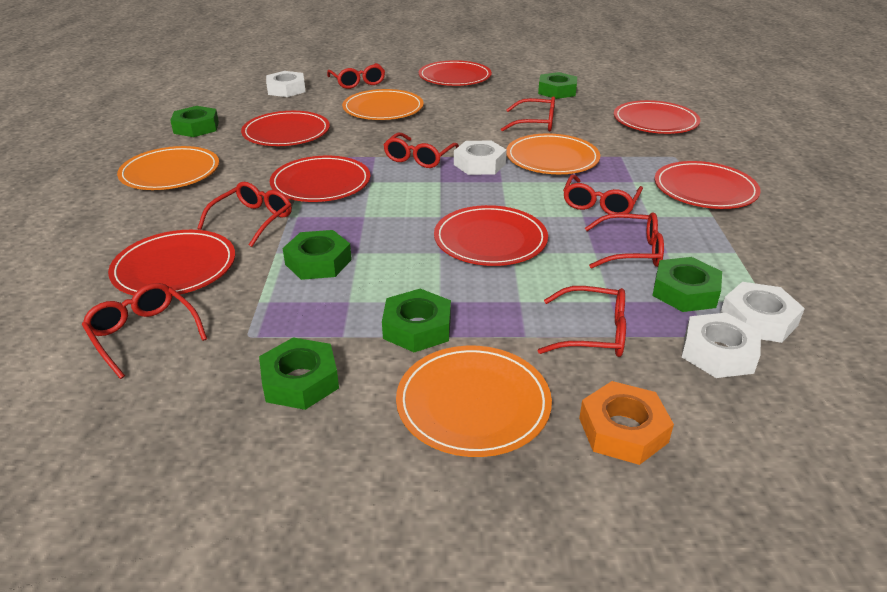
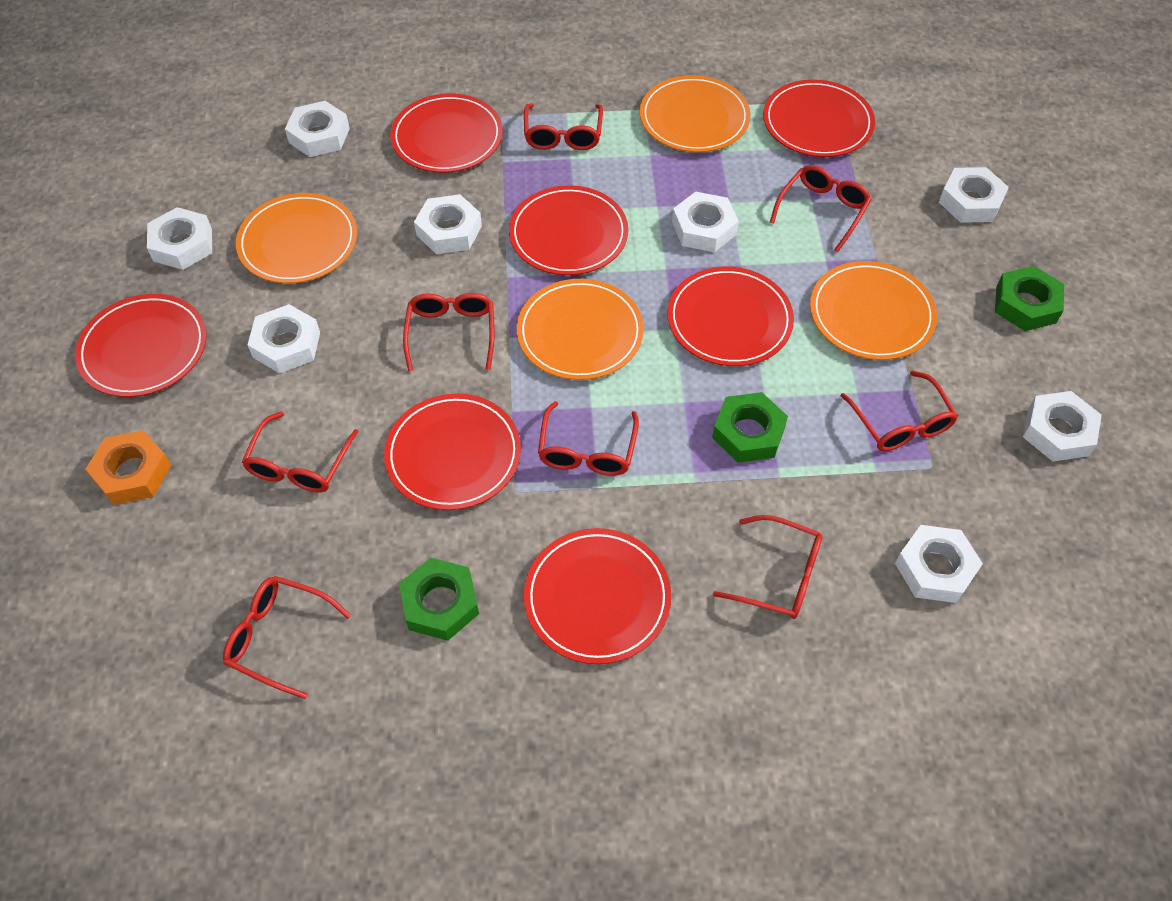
green nut: [170,106,219,137] [259,337,339,410] [283,230,352,280] [382,289,451,352] [538,72,577,99] [652,257,722,312] = 6 -> [399,558,479,641] [712,392,788,463] [995,266,1064,331] = 3
white nut: [266,71,306,97] [454,140,507,175] [682,313,761,378] [720,282,805,343] = 4 -> [147,207,212,270] [248,304,320,373] [285,101,350,157] [414,194,482,254] [672,192,739,252] [895,525,983,603] [939,167,1009,223] [1023,391,1102,461] = 8

